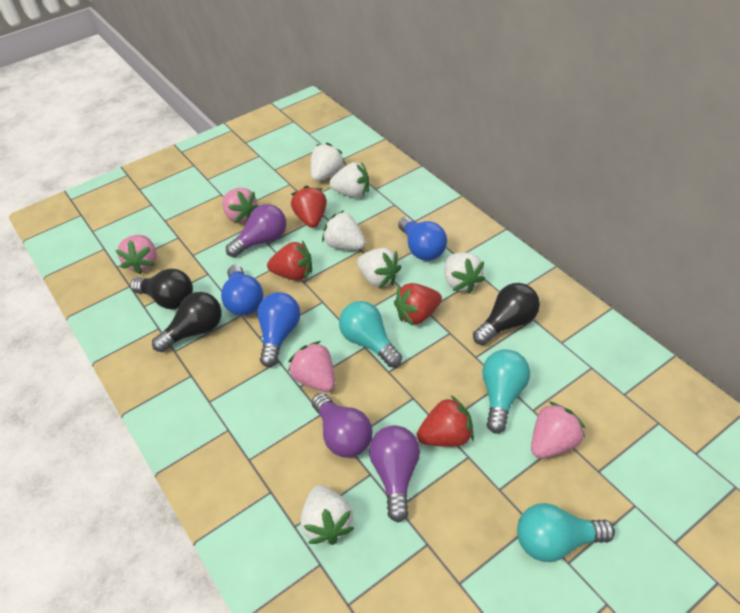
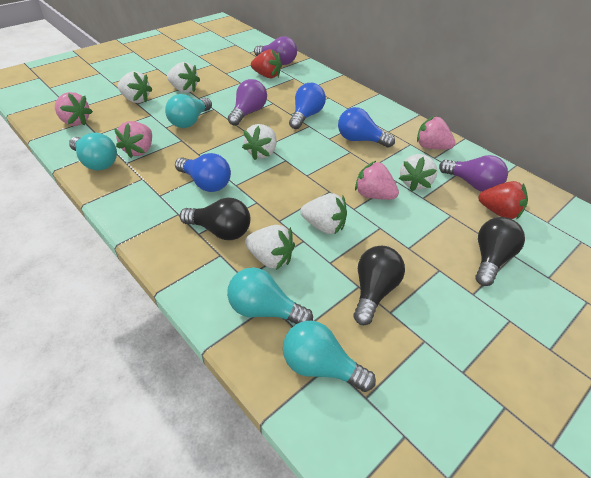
red strawberry: [267,241,312,281] [291,186,327,228] [394,283,442,326] [417,396,474,447] = 4 -> [251,49,282,78] [478,181,528,220] = 2
turquoise light bulb: [339,301,402,367] [482,349,530,433] [517,503,615,562] = 3 -> [69,133,117,171] [165,94,212,128] [227,267,313,324] [283,321,376,392] = 4

